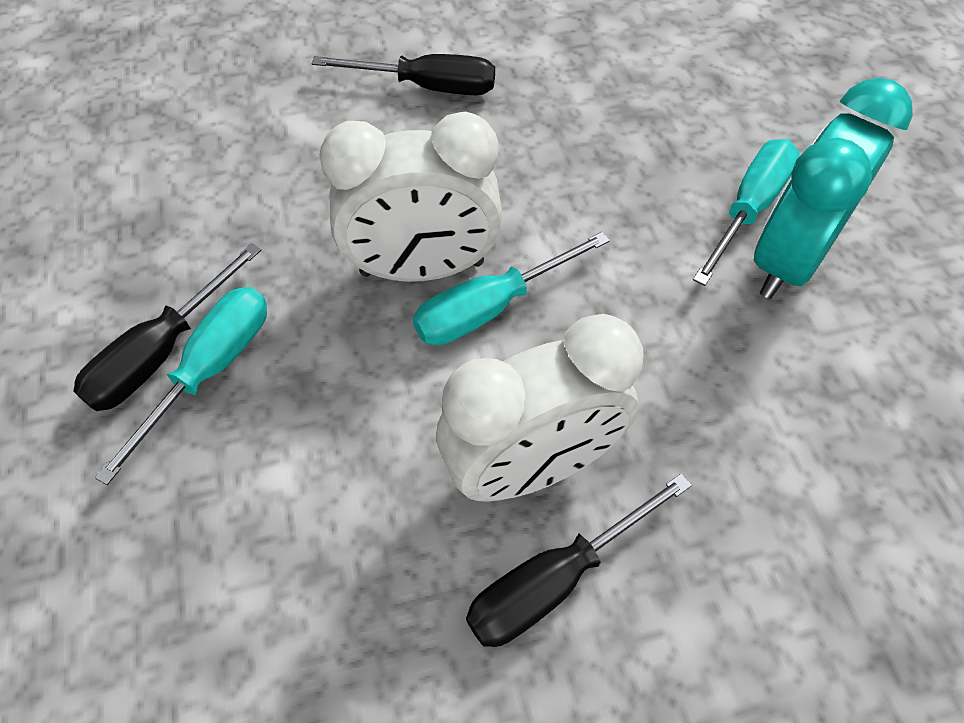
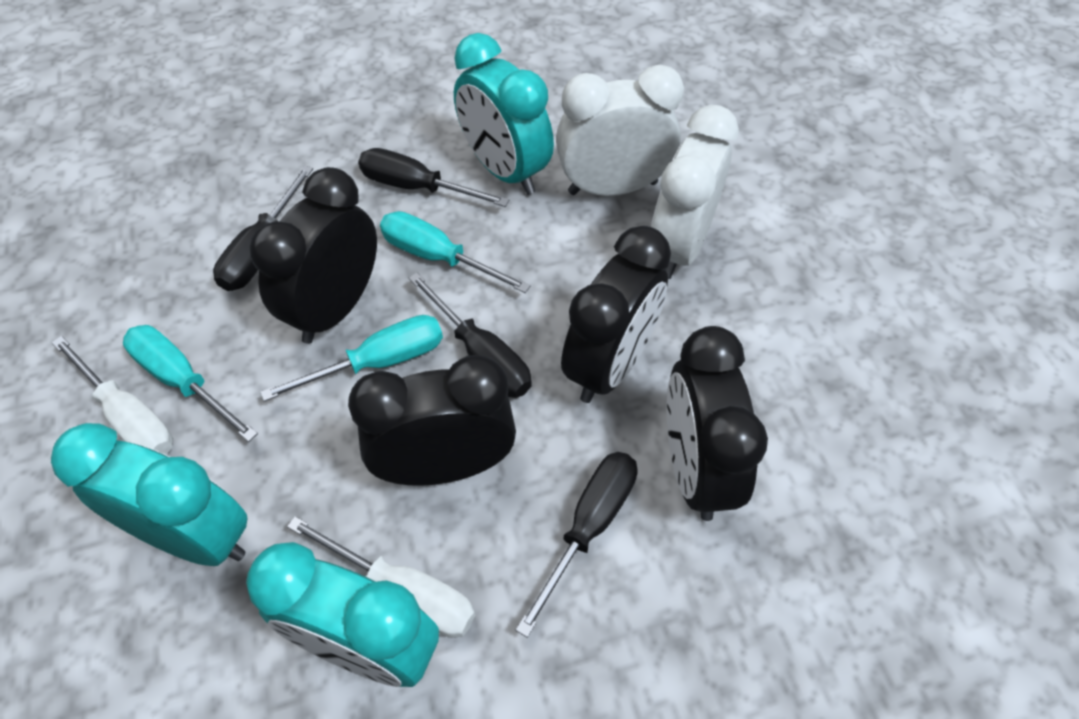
black clock: none = 0 -> [250,167,377,344] [348,355,516,486] [561,226,671,403] [667,326,768,521] = 4
black screwdriver: [73,243,261,411] [312,54,495,95] [466,474,692,647] = 3 -> [213,166,313,291] [358,148,509,207] [409,273,532,398] [516,452,637,638] = 4
turquoise clock: [753,78,913,299] = 1 -> [51,423,247,566] [246,542,439,687] [454,33,554,195] = 3
white screwdriver: none = 0 -> [52,336,173,455] [287,516,475,638] = 2

